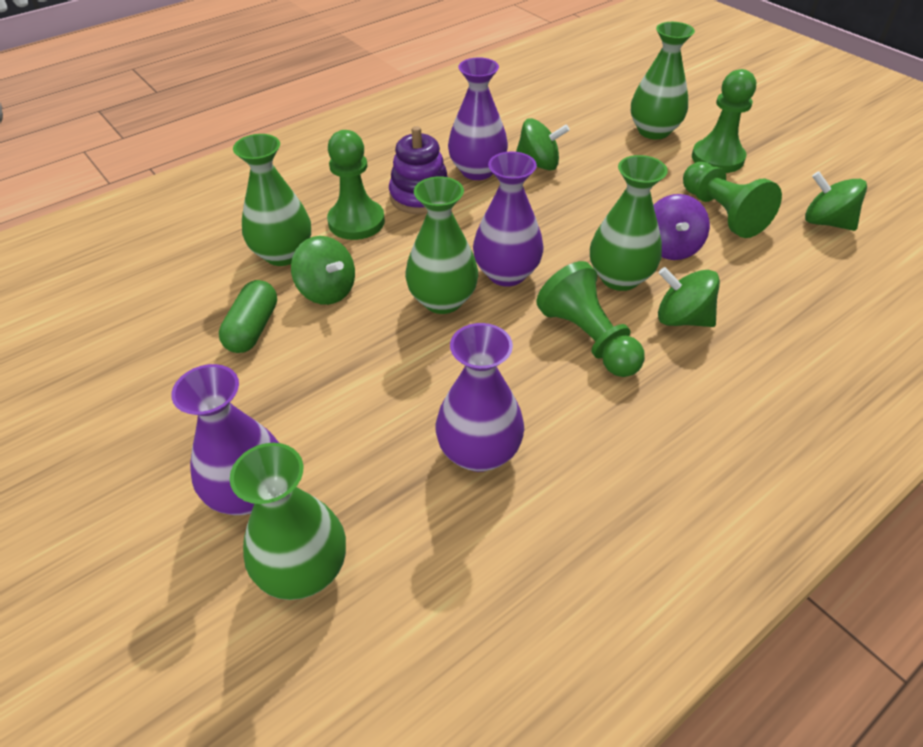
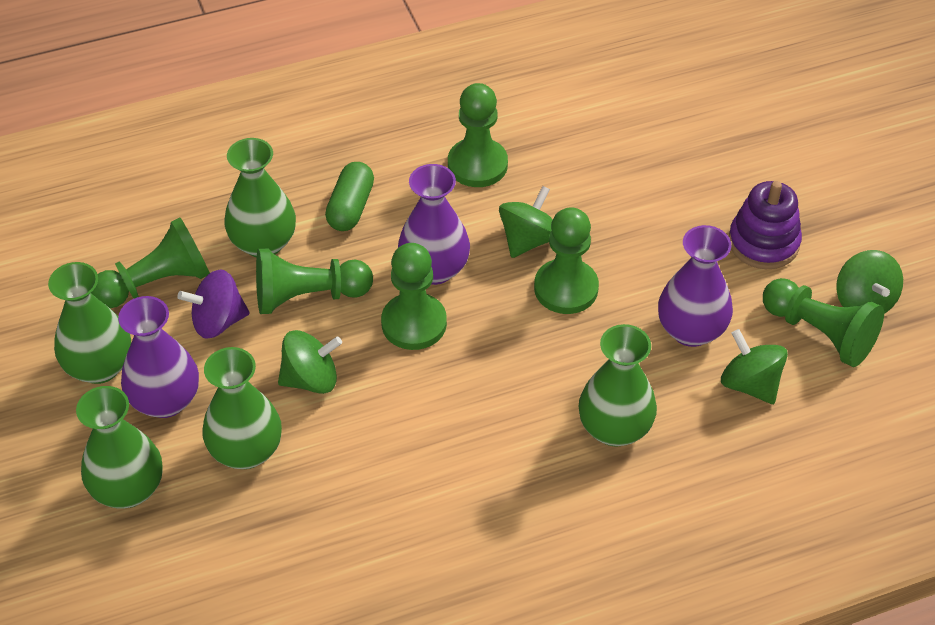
green pawn: [327,130,385,240] [536,261,645,377] [683,162,782,238] [692,69,756,173] = 4 -> [91,217,210,308] [256,249,373,314] [381,243,447,350] [448,83,508,187] [534,207,599,314] [763,278,884,367] = 6
purple vase: [171,364,279,515] [436,323,524,472] [448,57,508,180] [473,151,543,287] = 4 -> [118,296,199,418] [398,164,470,285] [658,225,733,347] = 3

